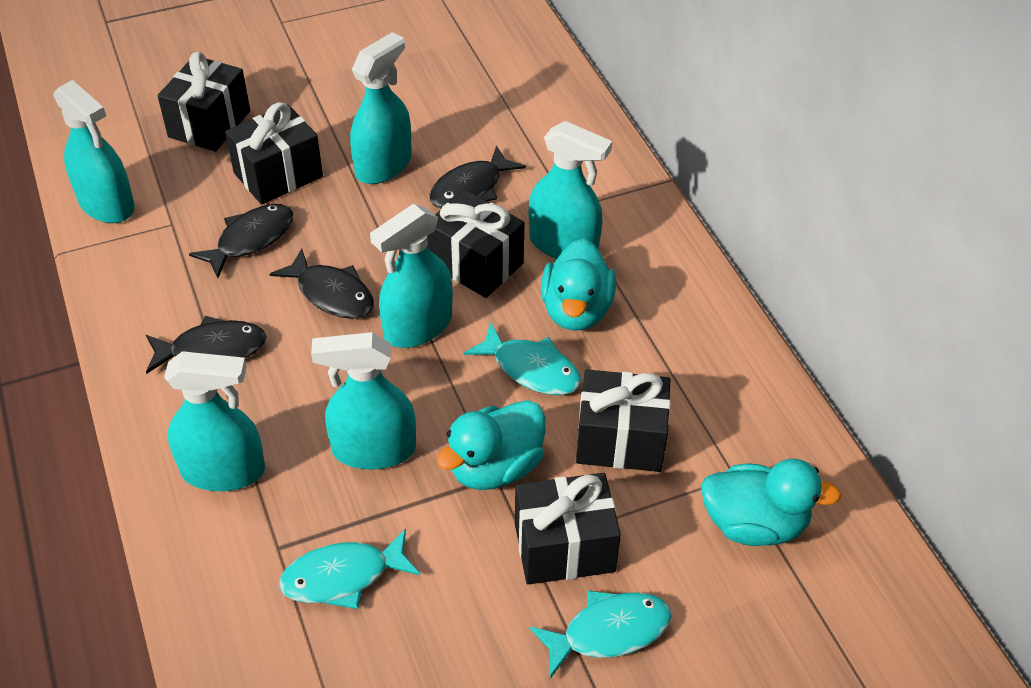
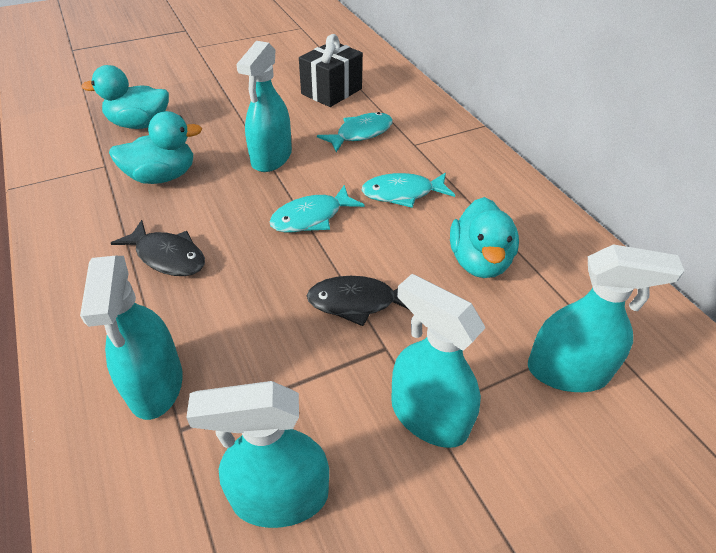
black fish: [146,316,267,374] [189,204,293,278] [270,248,374,319] [430,145,526,209] = 4 -> [111,220,205,276] [307,276,409,326] = 2
black gift: [157,52,250,151] [225,102,323,205] [427,190,525,298] [515,473,621,585] [576,369,671,472] = 5 -> [299,34,363,107] = 1
turquoise spray bottle: [54,80,135,223] [164,351,265,491] [311,332,416,470] [350,32,412,184] [370,204,453,348] [529,121,612,259] = 6 -> [80,256,183,420] [186,381,329,528] [236,41,292,172] [391,274,485,448] [528,244,685,392] = 5

